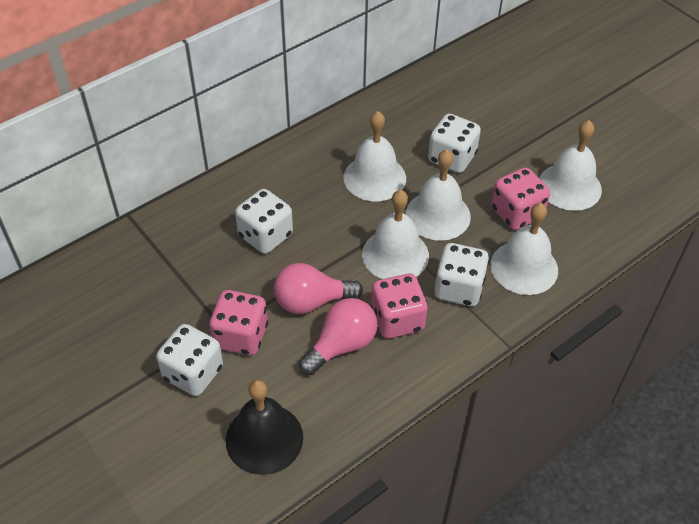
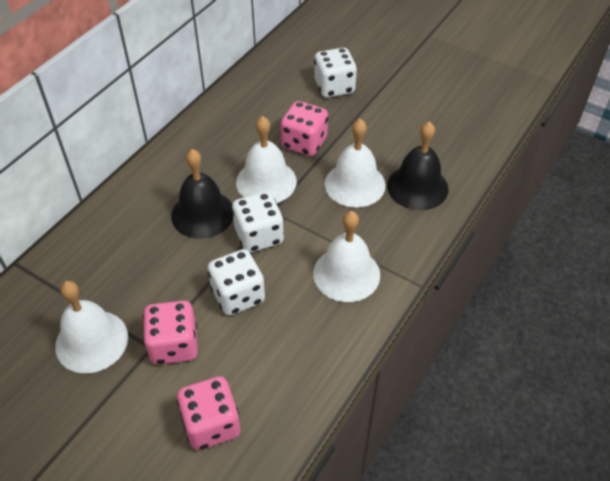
black bell: [226,380,303,475] = 1 -> [171,149,233,239] [387,121,448,210] = 2
pink light bulb: [274,263,363,314] [299,298,377,375] = 2 -> none = 0
white bell: [344,111,406,202] [362,190,429,279] [406,149,471,241] [490,203,558,295] [539,120,602,211] = 5 -> [55,281,128,373] [236,116,297,203] [313,211,380,302] [325,119,386,208] = 4
white dice: [156,324,223,396] [235,189,293,254] [428,114,481,173] [434,243,489,306] = 4 -> [208,249,265,315] [232,192,284,252] [314,48,357,98] = 3

